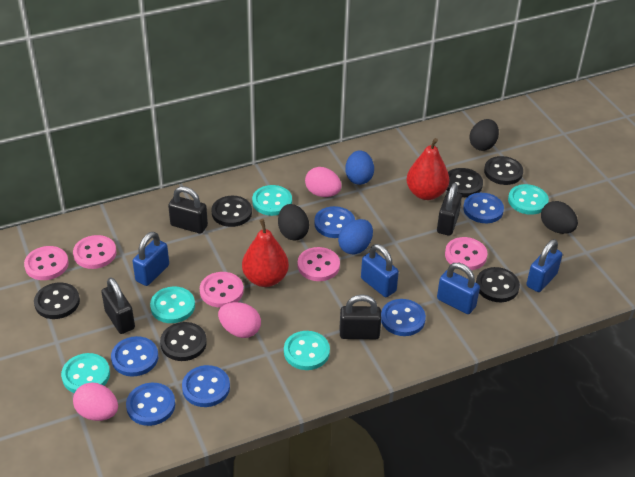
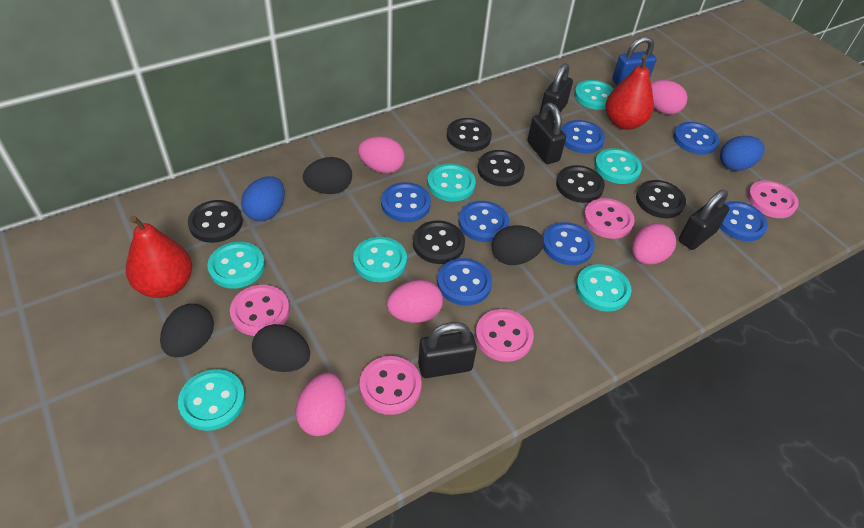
black egg: [278,204,309,240] [469,119,499,151] [541,201,578,234] = 3 -> [160,304,214,357] [252,324,310,372] [303,157,352,194] [491,225,544,265] = 4
blue button: [111,336,158,377] [126,383,175,426] [182,365,230,407] [314,206,355,238] [381,299,426,336] [463,193,504,223] = 6 -> [381,182,431,222] [437,258,492,306] [458,201,509,242] [543,222,595,265] [561,120,605,153] [673,122,720,155] [719,201,768,241] = 7
blue padlock: [133,232,169,286] [361,244,399,297] [437,263,480,314] [526,239,562,292] = 4 -> [612,36,656,86] = 1
pink egg: [73,382,118,421] [218,302,261,338] [305,167,341,197] = 3 -> [295,373,346,436] [358,136,405,173] [387,280,443,323] [631,223,676,264] [651,80,687,115] = 5
turquoise button: [61,353,110,393] [150,287,195,323] [252,185,292,216] [284,331,330,370] [508,184,549,215] = 5 -> [178,369,245,431] [207,242,265,289] [353,237,407,282] [427,164,476,202] [574,80,614,110] [576,264,632,312] [594,148,642,184] = 7

